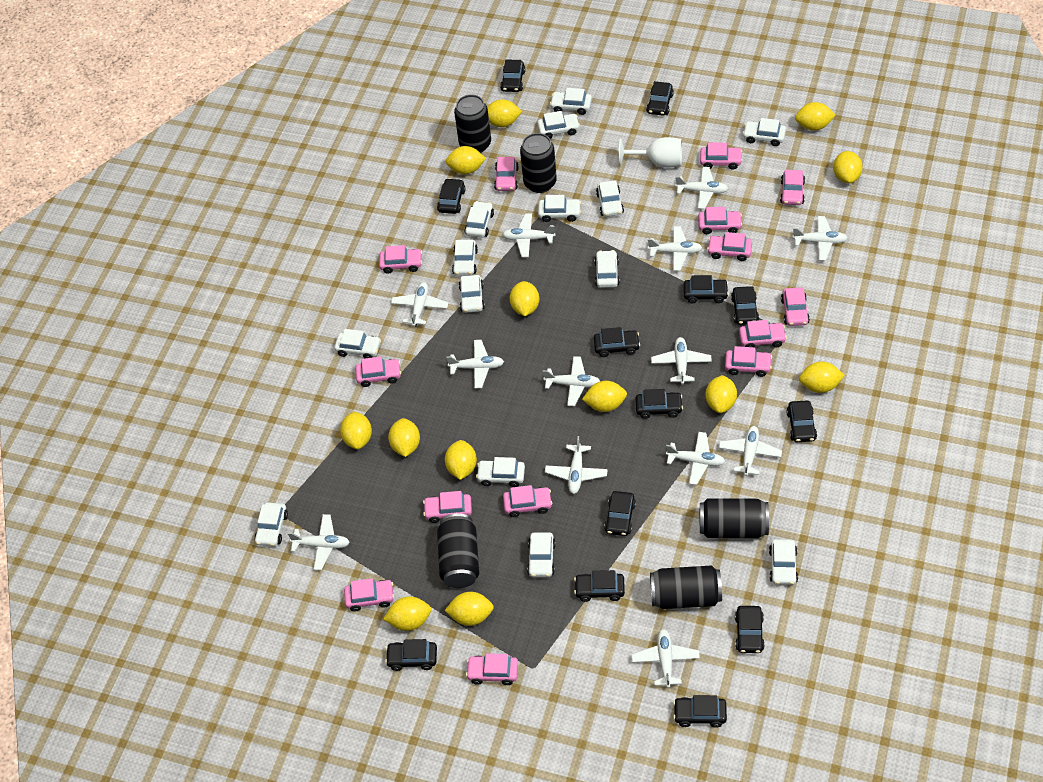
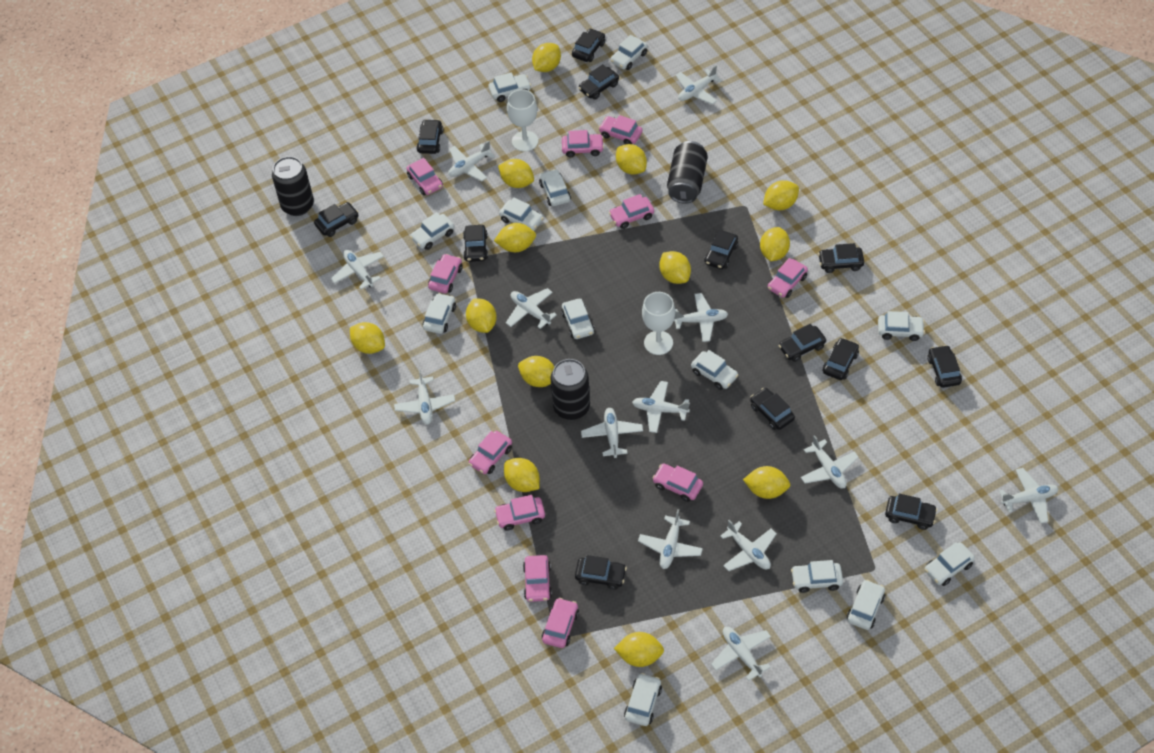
black can: [437,513,479,588] [454,94,491,153] [520,133,557,193] [650,565,722,609] [700,498,769,538] = 5 -> [272,156,314,216] [550,359,590,420] [667,141,708,204] = 3
pink car: [344,578,394,612] [355,356,401,387] [379,245,422,274] [423,491,472,523] [466,653,518,685] [494,157,519,191] [503,485,552,517] [698,207,742,234] [700,142,743,170] [707,232,752,261] [725,346,772,377] [739,320,787,347] [780,170,805,205] [781,287,810,326] = 14 -> [407,158,443,195] [428,254,463,293] [469,431,512,474] [494,495,545,531] [523,555,552,602] [542,598,579,648] [562,130,604,157] [599,115,643,145] [609,194,654,229] [652,464,703,502] [768,258,808,298] = 11
white car: [254,502,288,547] [334,329,381,358] [452,240,478,276] [459,275,485,313] [464,201,494,238] [476,457,525,487] [527,533,556,577] [537,111,580,139] [538,195,581,222] [550,88,592,115] [594,250,620,288] [596,180,624,217] [742,118,786,146] [769,539,798,585] = 14 -> [410,212,454,250] [423,293,456,334] [488,72,531,102] [499,198,544,231] [539,169,571,206] [561,299,595,339] [610,35,648,70] [624,673,662,726] [691,350,738,390] [791,560,843,593] [847,580,885,630] [878,311,925,341] [925,542,975,586] = 13
white goblet: [619,137,682,167] = 1 -> [507,89,538,152] [642,292,675,355] = 2

